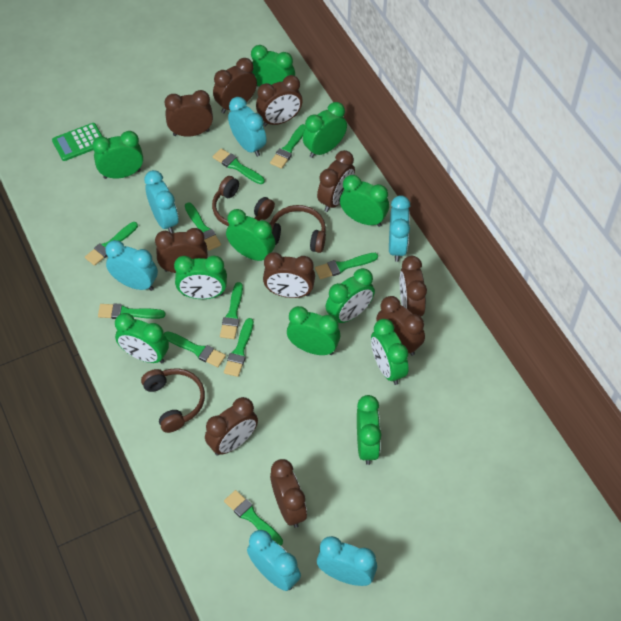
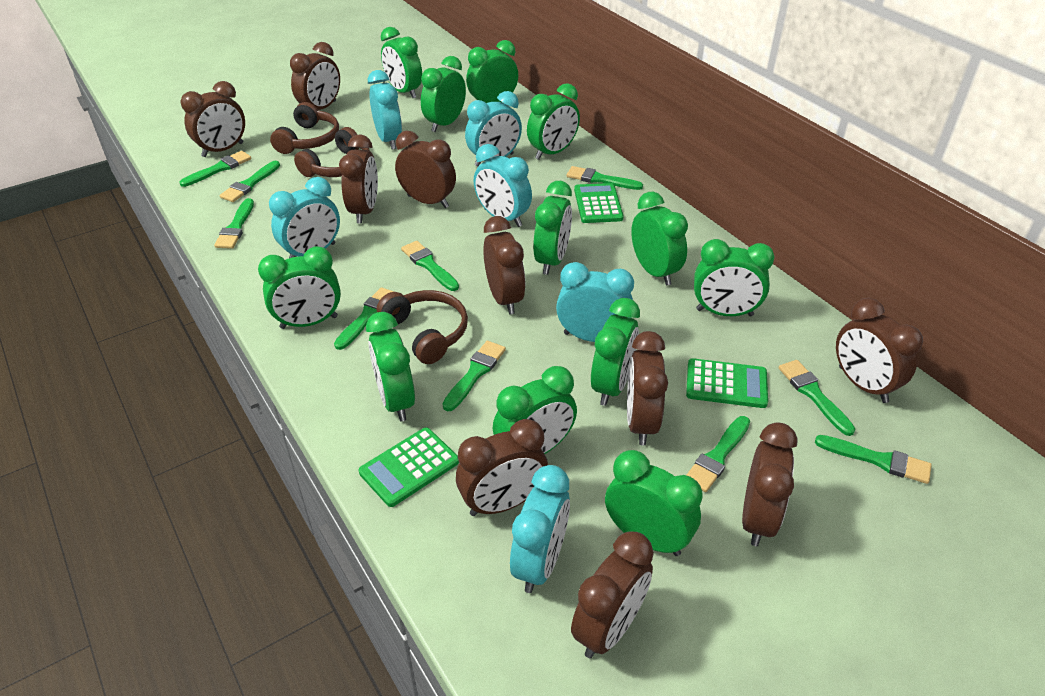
green calculator: [52,123,102,161] = 1 -> [359,427,459,507] [574,183,624,223] [686,358,768,408] = 3
green clock: [92,131,143,179] [115,313,169,363] [174,255,227,299] [226,209,275,261] [251,45,295,87] [287,306,341,355] [303,102,347,158] [325,268,375,323] [340,175,389,227] [357,395,382,465] [371,319,408,385] = 11 -> [258,246,341,329] [366,312,415,422] [381,27,422,98] [421,56,466,132] [466,40,518,103] [493,366,577,454] [527,83,580,160] [533,181,572,275] [591,298,640,406] [605,450,702,556] [631,192,688,286] [694,239,774,316] = 12

